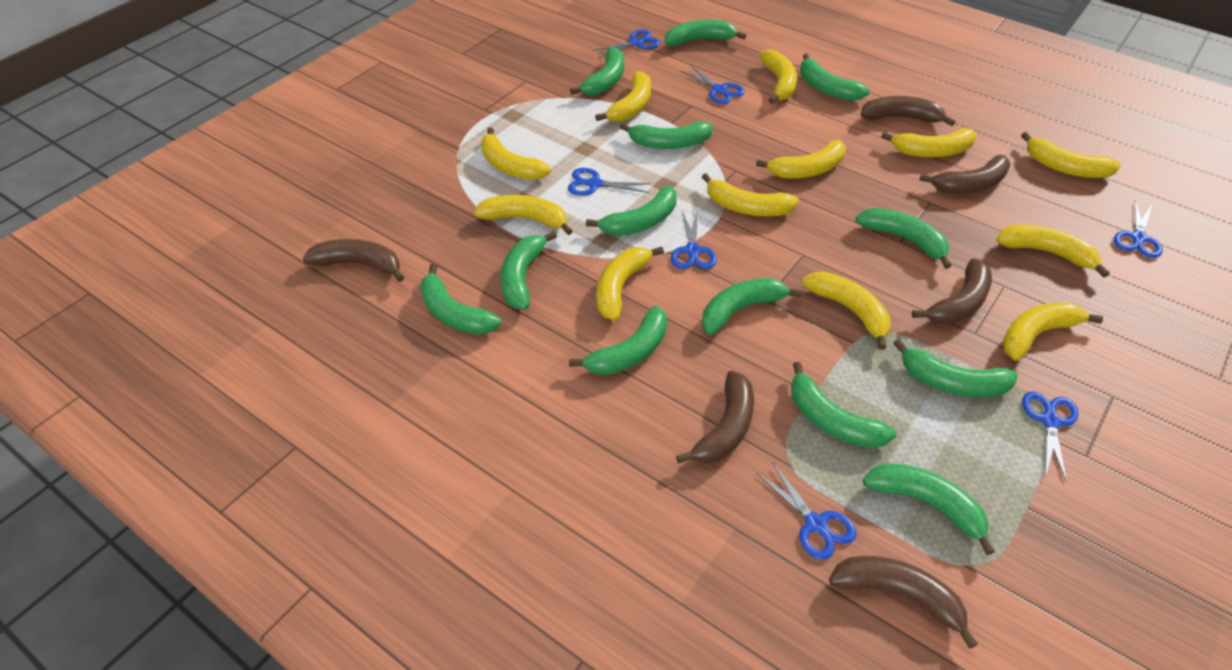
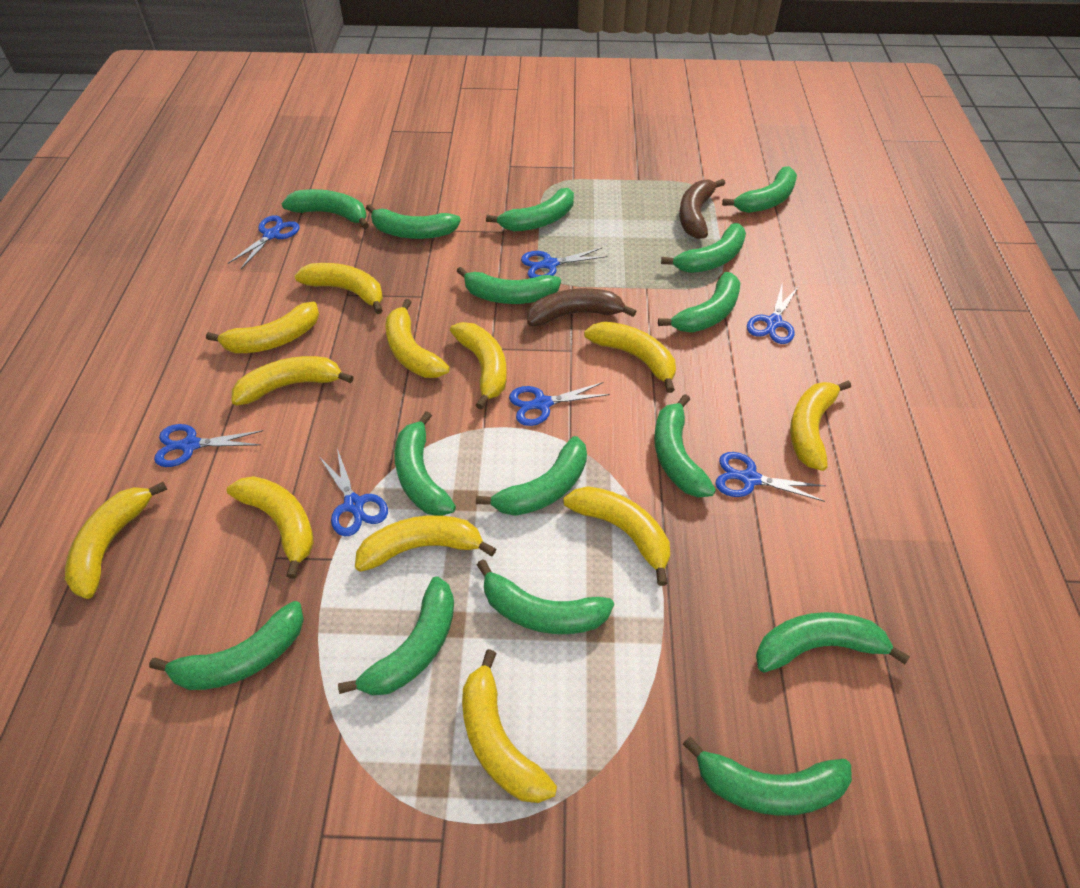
brown banana: [303,239,404,282] [676,371,754,464] [829,556,978,649] [861,96,955,126] [912,258,992,324] [919,155,1010,194] = 6 -> [527,288,636,326] [679,179,725,239] = 2
green banana: [420,264,501,335] [501,231,557,309] [569,305,667,375] [570,47,624,95] [586,186,677,236] [620,121,713,149] [665,20,746,46] [702,278,802,335] [791,362,897,448] [800,54,870,101] [856,208,951,269] [862,463,995,555] [893,339,1018,397] = 13 -> [149,601,304,690] [282,189,369,229] [338,577,454,696] [366,204,461,239] [394,411,456,515] [457,267,561,304] [476,436,587,516] [477,559,614,634] [486,188,574,231] [654,394,716,498] [658,272,740,332] [661,223,746,273] [683,736,852,816] [722,166,797,213] [756,612,910,672] = 15

